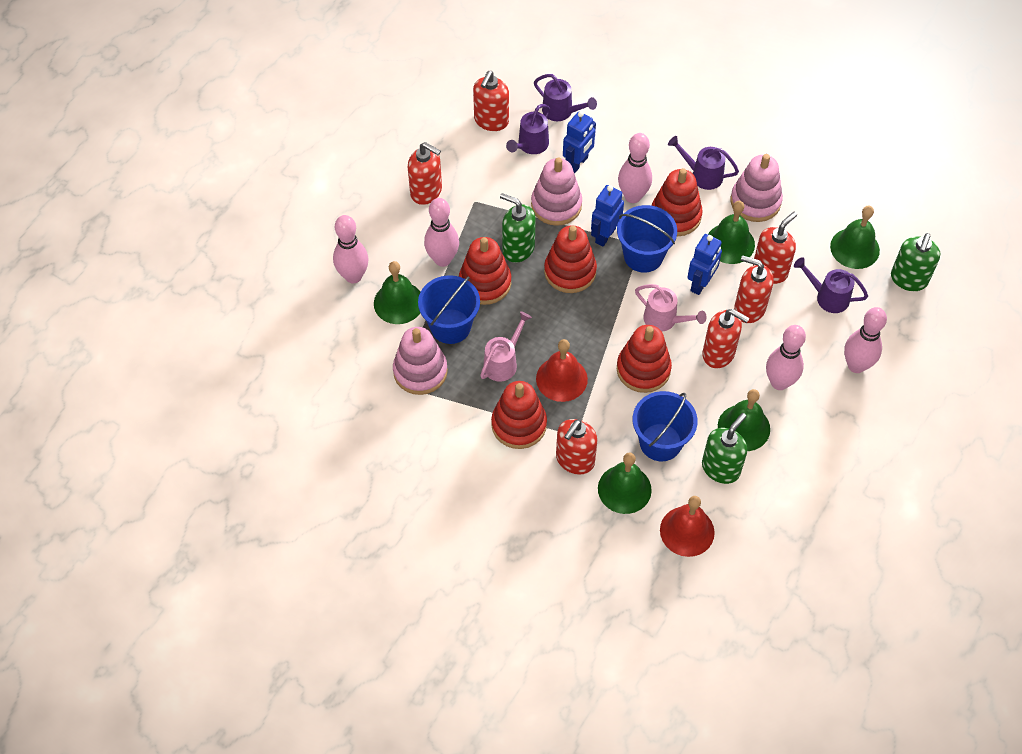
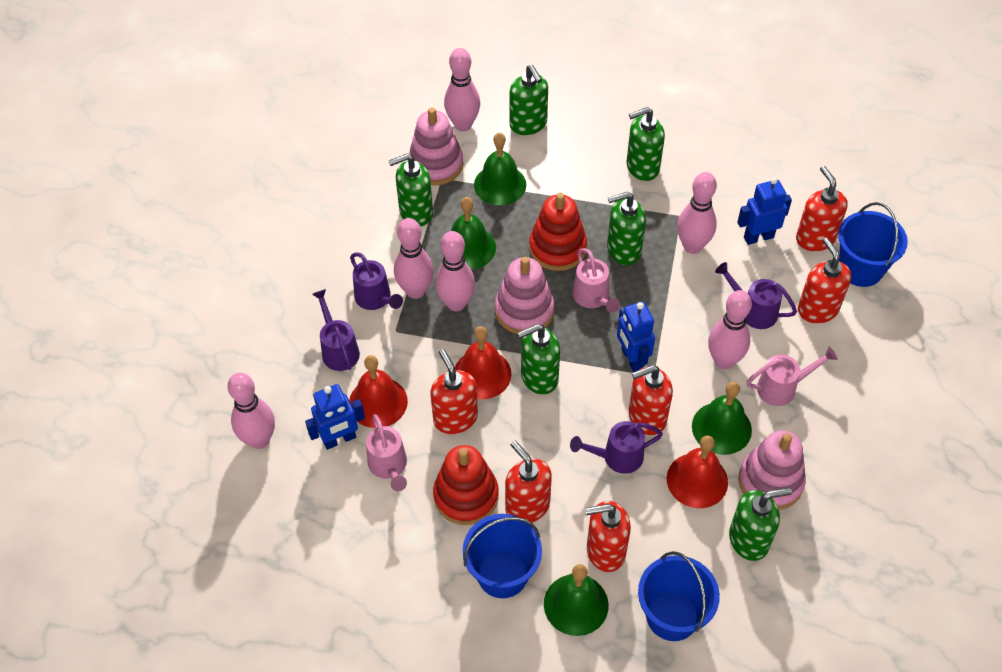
green bell: [374,261,420,324] [598,452,652,514] [708,201,755,264] [718,389,770,451] [830,206,880,269] = 5 -> [443,197,496,270] [474,132,526,205] [544,564,609,636] [692,382,752,455] = 4
green soap dispenser: [500,193,536,263] [702,413,747,484] [891,233,940,291] = 3 -> [389,154,433,226] [509,65,548,135] [518,324,560,395] [607,192,646,265] [626,107,665,181] [729,488,792,561] = 6
pink bowling pin: [333,215,369,283] [424,198,459,267] [618,133,652,203] [766,325,806,390] [844,307,887,373] = 5 -> [227,373,275,449] [394,218,434,299] [435,231,475,311] [444,48,480,131] [677,172,717,254] [708,290,752,369] = 6
pink watering can: [480,311,532,382] [635,284,707,332] = 2 -> [366,414,407,491] [573,248,620,313] [747,347,837,406] = 3
red bell: [536,339,588,402] [660,496,715,557] = 2 -> [349,355,408,428] [455,326,512,399] [667,436,728,508] = 3
red stacking toy: [459,237,511,305] [491,381,547,449] [544,226,597,293] [617,325,672,393] [652,168,703,236] = 5 -> [433,445,499,525] [529,193,587,271] = 2

